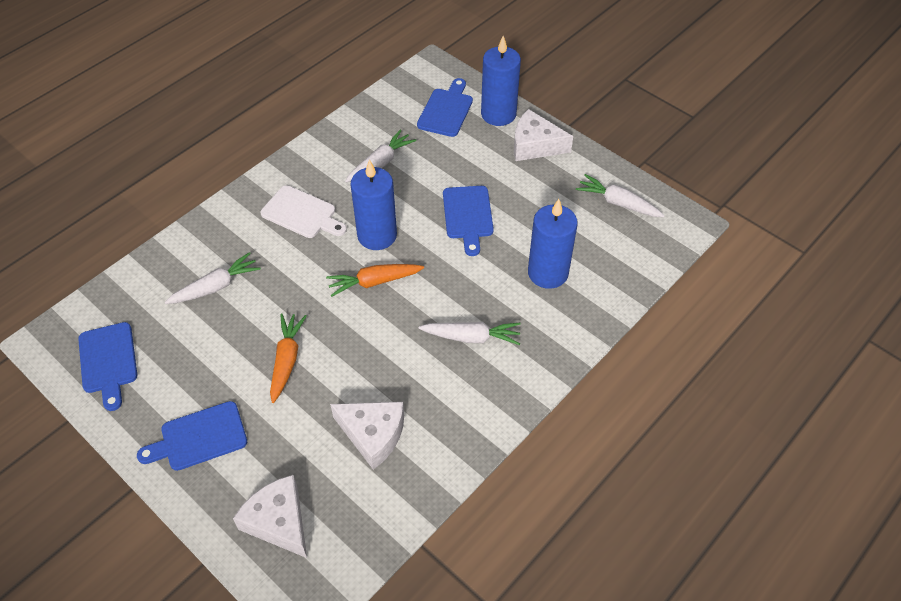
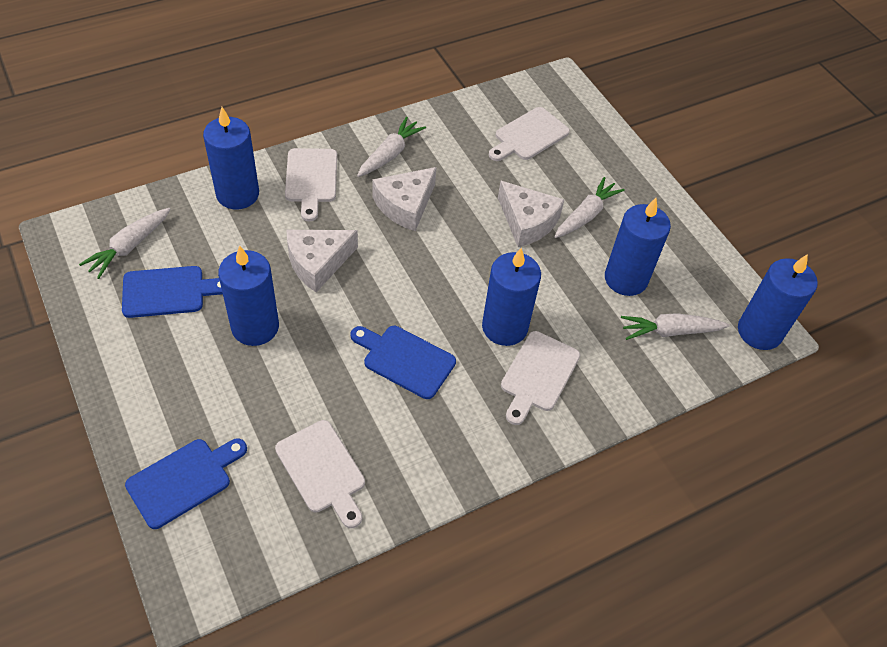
blue candle: [351,160,397,250] [481,36,521,126] [528,199,578,289] = 3 -> [203,107,259,209] [218,245,279,346] [482,248,541,346] [605,198,671,296] [738,254,818,350] = 5
blue cutting board: [78,322,137,411] [137,401,247,471] [417,78,473,137] [443,186,494,256] = 4 -> [122,266,223,318] [125,438,247,529] [351,326,456,399] = 3
orange carrot: [270,313,307,403] [326,264,424,297] = 2 -> none = 0
white cutting board: [260,185,347,238] = 1 -> [275,420,365,528] [285,148,337,221] [489,107,570,161] [501,331,580,425] = 4

